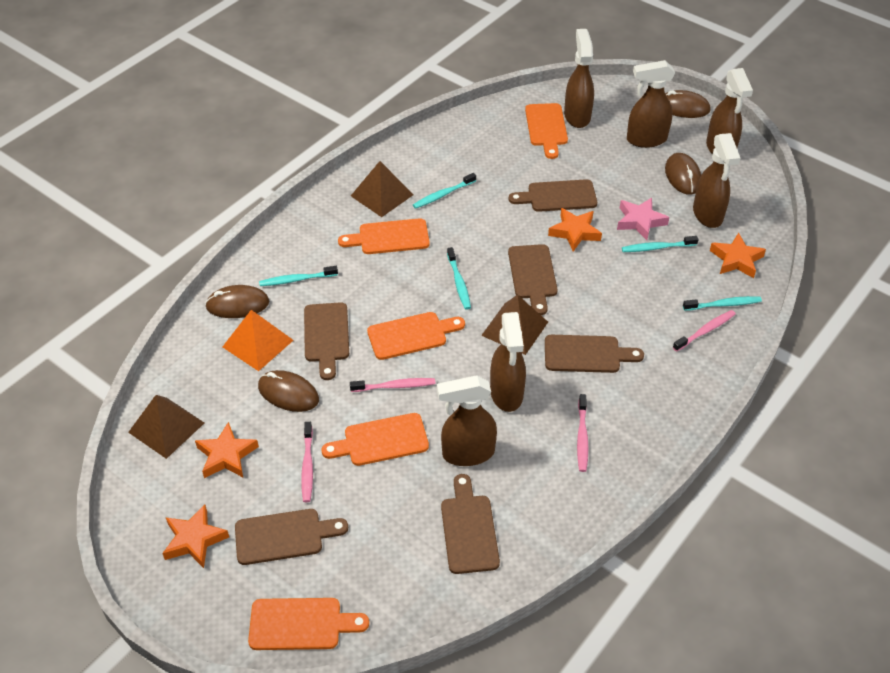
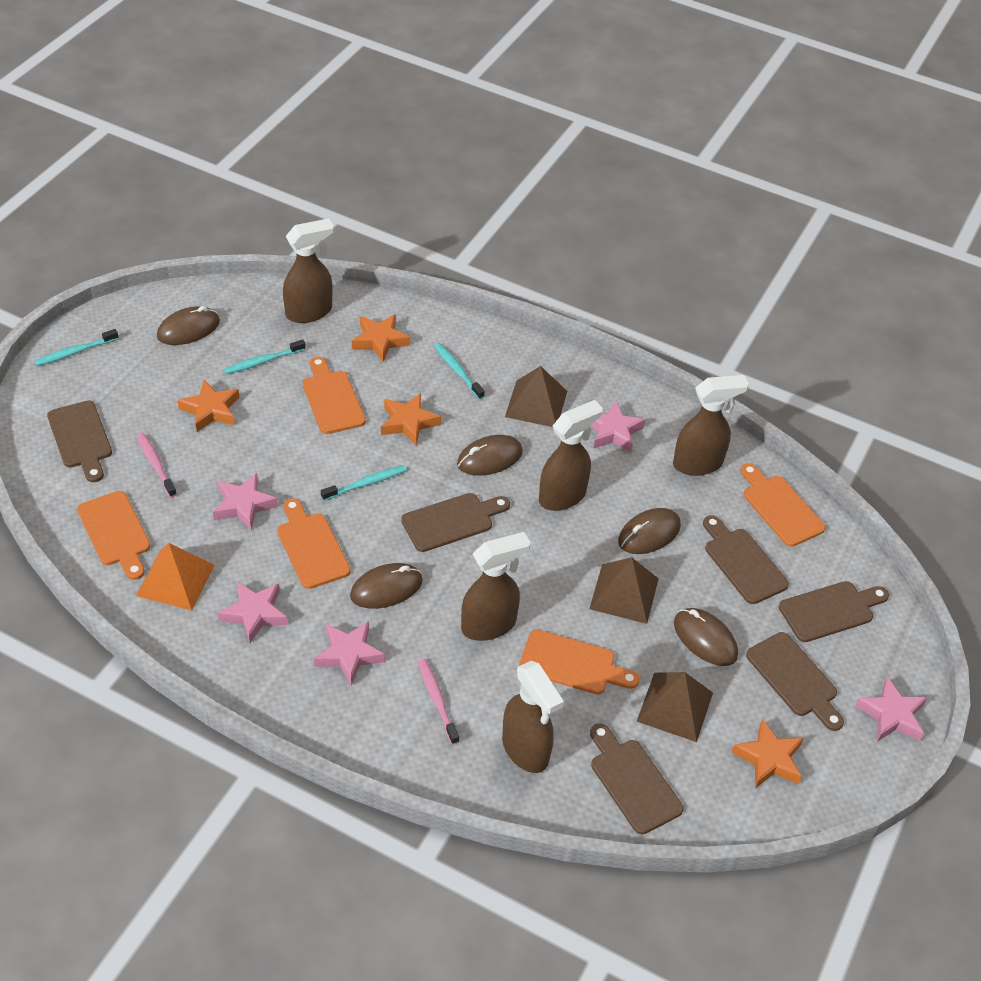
brown mouse: [205,285,269,318] [258,370,319,412] [665,90,711,118] [665,153,701,195] = 4 -> [157,306,220,345] [350,563,423,609] [457,435,523,476] [618,508,681,554] [674,608,738,666] = 5
brown spray bottle: [437,376,497,466] [490,312,526,412] [564,29,594,128] [627,60,675,148] [693,133,740,228] [706,68,753,155] = 6 -> [283,218,334,323] [461,532,531,641] [502,661,564,773] [539,400,603,511] [673,375,749,476] = 5
pink star: [617,198,670,240] = 1 -> [213,473,278,530] [218,581,288,643] [314,621,385,686] [590,401,646,452] [855,677,927,742] = 5
pink toothbrush: [301,422,313,502] [350,378,435,392] [577,394,588,472] [673,310,736,352] = 4 -> [137,432,177,497] [418,658,459,745] = 2
turquoise toothbrush: [259,266,338,286] [413,173,476,209] [447,247,471,310] [622,236,699,252] [683,296,762,311] = 5 -> [34,329,119,366] [224,339,306,374] [321,465,407,501] [435,343,485,399] = 4

